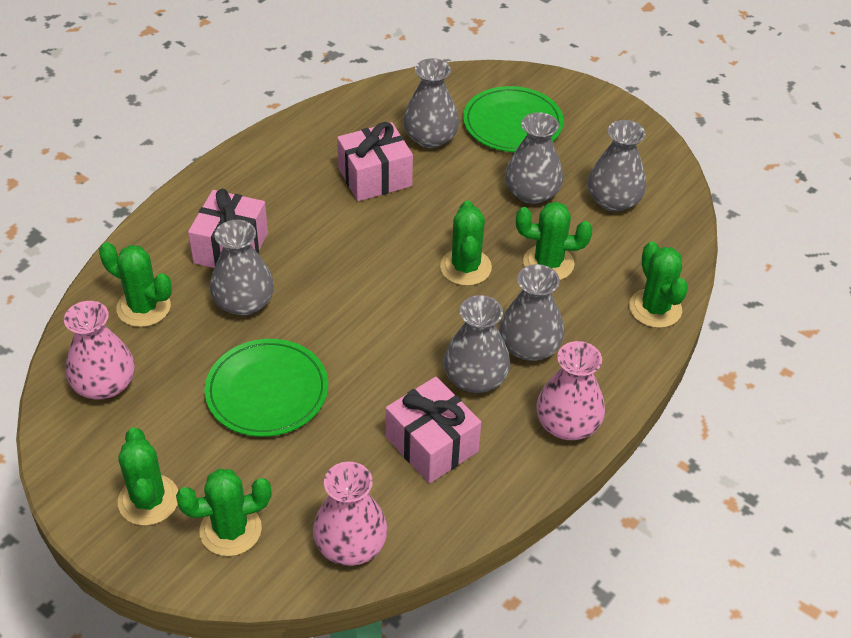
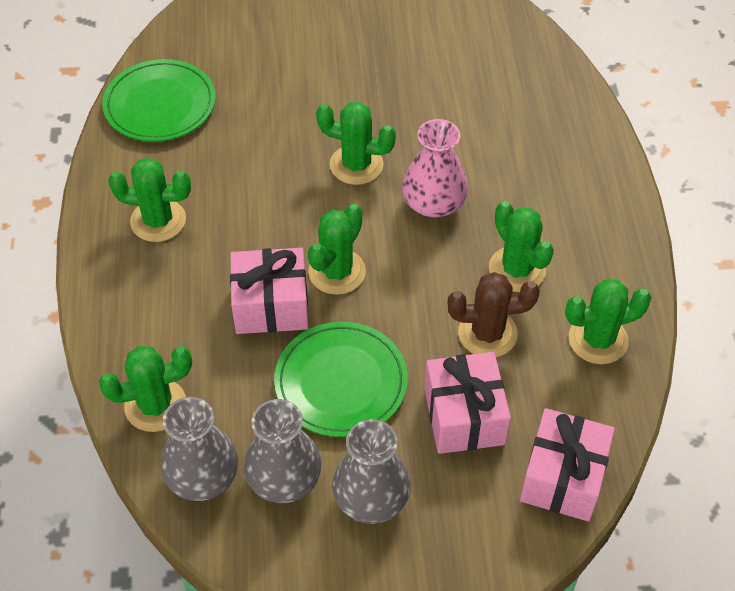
brown cactus: none = 0 -> [447,272,540,357] = 1
grey vase: [210,220,274,315] [403,58,459,148] [444,295,510,393] [499,264,564,361] [505,112,563,204] [588,120,646,212] = 6 -> [160,397,238,501] [244,399,322,503] [332,419,411,524] = 3
pink vase: [64,301,135,400] [313,462,388,566] [536,341,605,440] = 3 -> [402,119,468,217] = 1

